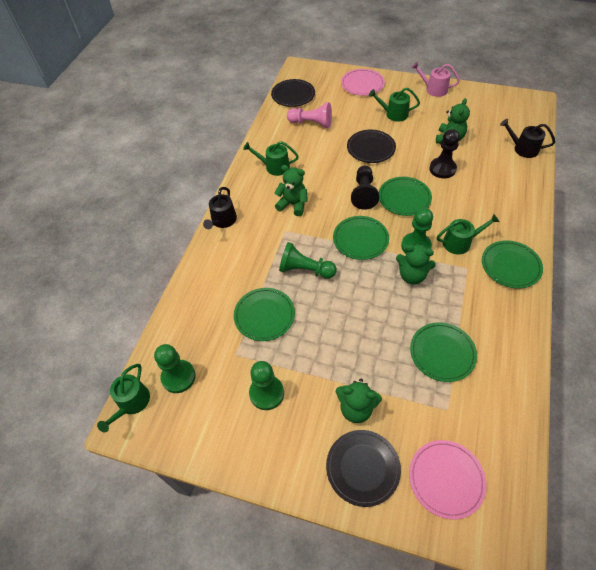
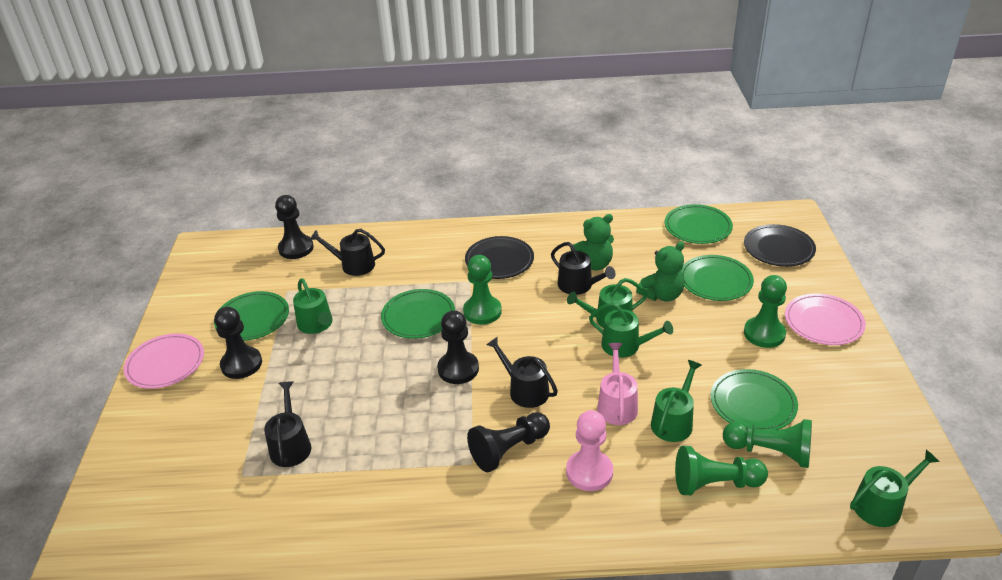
black pawn: [351,166,379,210] [429,129,460,179] = 2 -> [214,307,262,379] [275,195,314,259] [437,310,479,384] [467,412,550,472] = 4
black plate: [271,79,315,107] [326,430,401,507] [347,130,396,163] = 3 -> [465,236,534,279] [744,224,816,267] = 2
black watering can: [203,187,237,229] [500,119,555,158] = 2 -> [264,381,311,467] [310,229,385,276] [486,336,558,408] [551,242,616,295] = 4
green teddy bear: [274,165,308,216] [336,379,382,423] [396,244,436,284] [436,98,470,144] = 4 -> [570,214,614,270] [636,241,685,302] = 2
green watering can: [97,364,150,432] [243,141,299,176] [369,88,420,122] [437,214,500,255] = 4 -> [293,278,333,334] [567,278,647,328] [589,302,673,358] [651,360,702,442] [850,449,940,527] = 5

